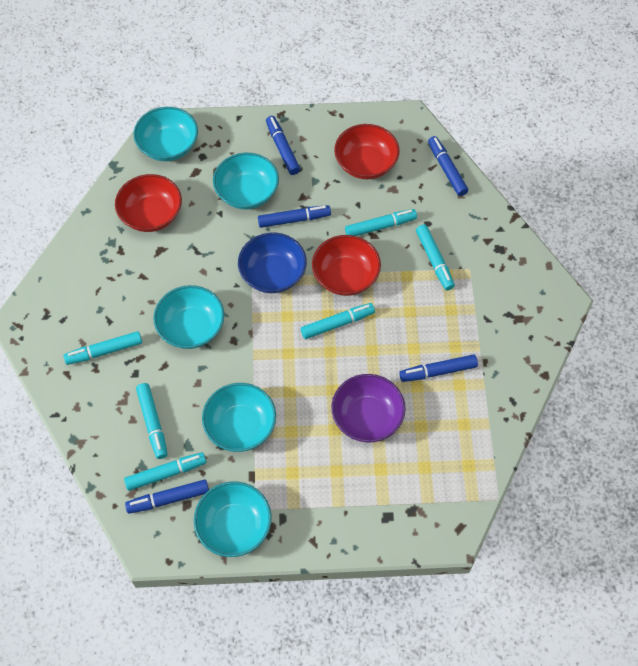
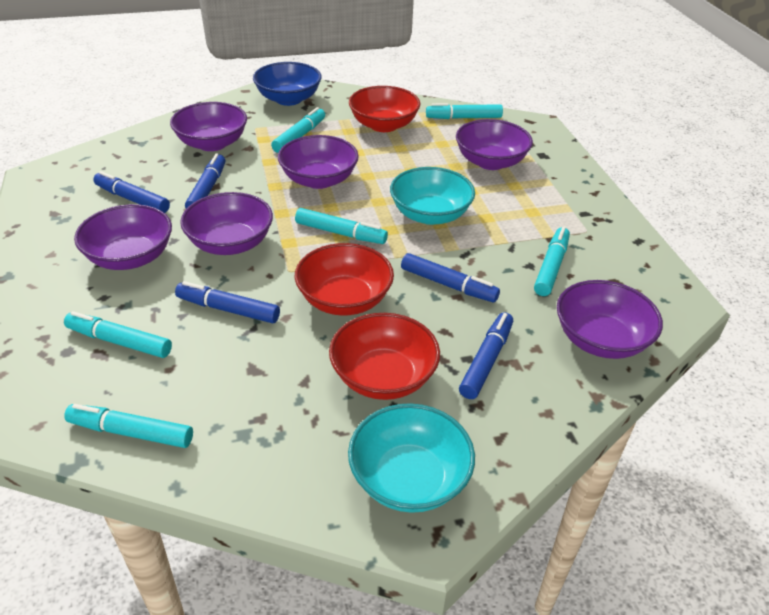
purple bowl: [331,374,405,442] = 1 -> [74,204,172,270] [170,102,247,151] [180,192,273,255] [278,135,359,189] [456,119,533,170] [557,280,663,359] = 6
turquoise bowl: [133,107,198,161] [153,285,224,349] [194,481,271,557] [202,383,276,452] [213,153,279,209] = 5 -> [348,403,475,513] [390,167,475,225] = 2

